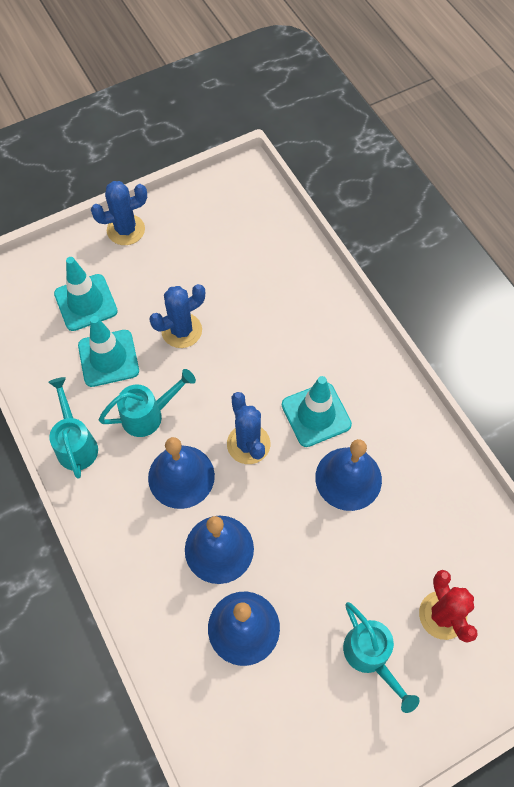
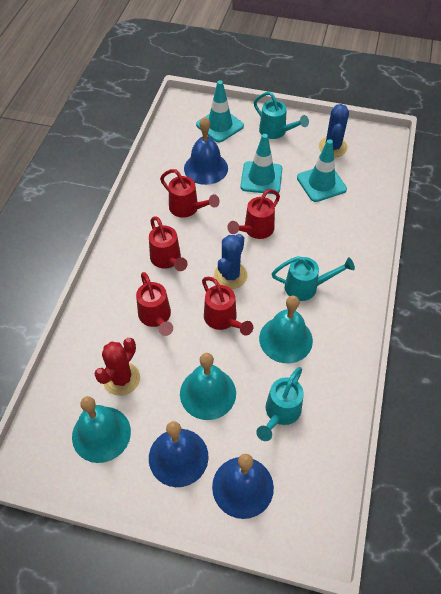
blue bell: [148,437,215,509] [185,516,254,584] [208,592,280,666] [315,439,382,511] = 4 -> [149,421,209,487] [184,117,228,185] [212,454,274,519] = 3
blue cactus: [91,181,147,245] [149,284,205,348] [227,392,270,464] = 3 -> [214,234,247,289] [319,104,349,157] = 2
red watering can: none = 0 -> [136,272,173,336] [149,216,188,271] [160,169,219,218] [202,277,253,336] [227,189,280,239] = 5
turquoise bell: none = 0 -> [72,396,131,463] [180,353,236,420] [259,295,313,363] = 3

